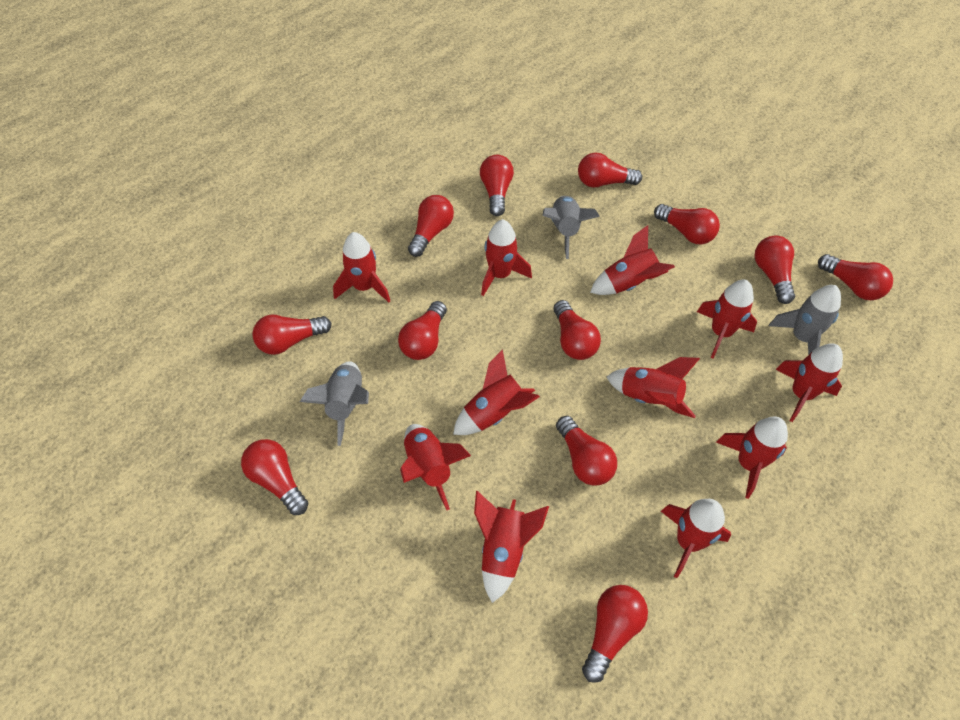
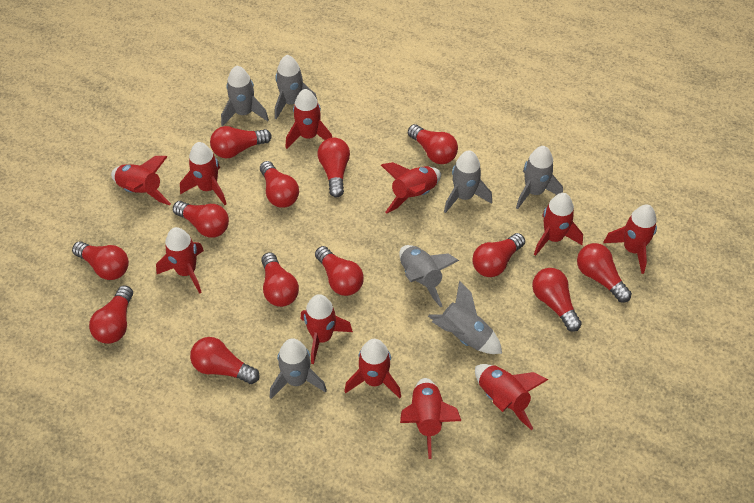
grey rocket: [300,361,369,446] [542,196,600,259] [769,285,841,355] = 3 -> [221,66,269,126] [270,338,327,399] [275,55,317,119] [399,245,459,307] [428,280,502,354] [444,150,492,213] [516,146,563,209] = 7
red light bulb: [241,439,308,515] [252,315,332,355] [398,301,447,360] [408,195,454,257] [480,155,514,216] [553,300,601,360] [556,416,617,486] [578,153,642,188] [582,585,648,683] [654,204,720,244] [754,235,795,304] [818,254,893,300] = 12 -> [72,241,129,280] [89,285,133,344] [173,201,229,238] [190,337,259,384] [210,126,272,158] [260,161,299,208] [261,252,299,307] [315,246,364,296] [318,137,350,197] [408,124,458,164] [472,233,525,277] [532,268,582,332] [577,243,632,302] = 13

